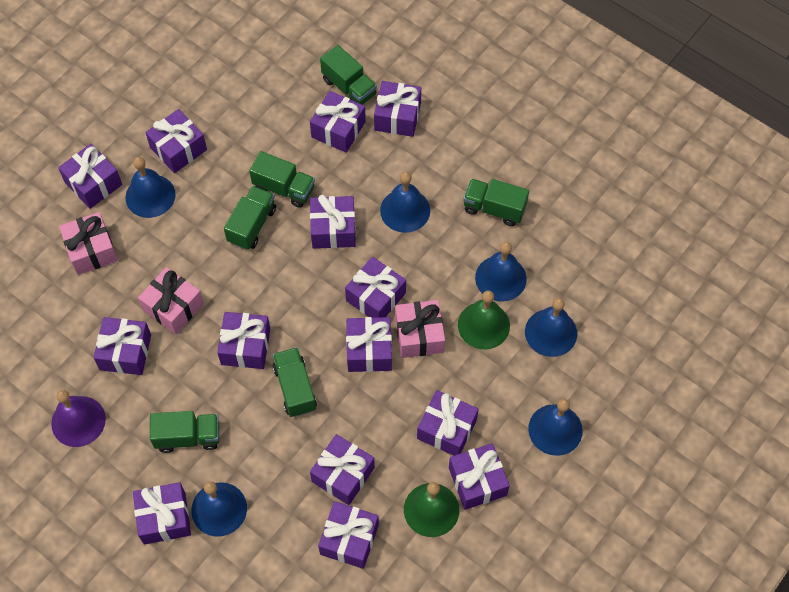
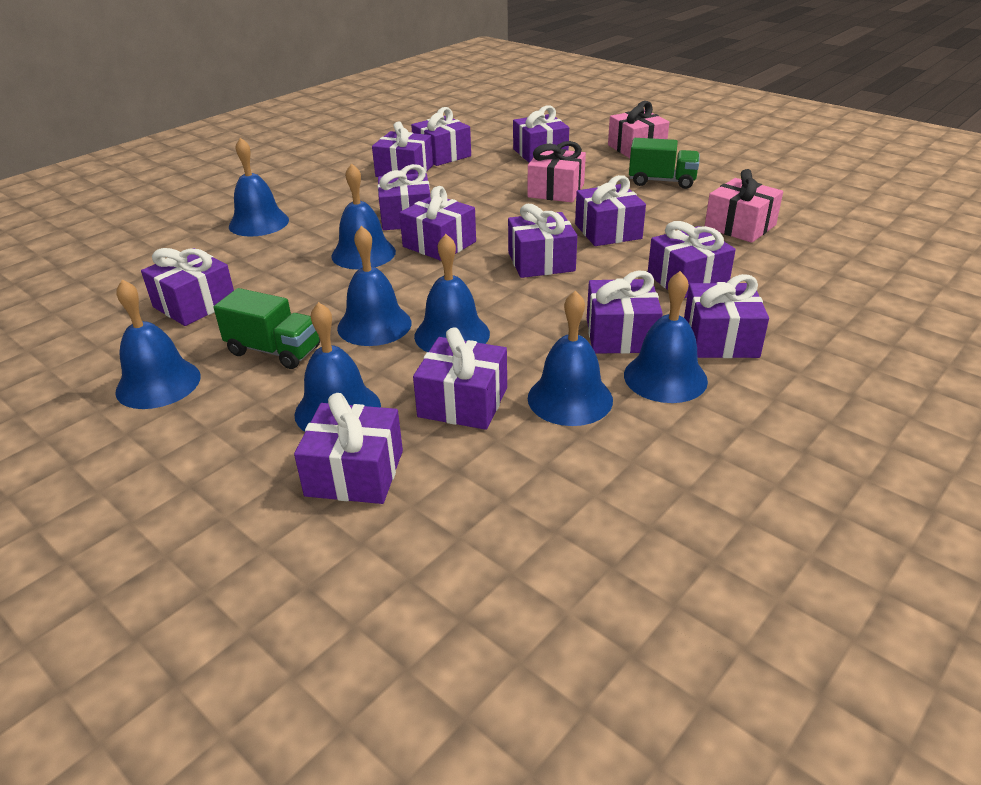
blue bell: [126,157,176,218] [191,481,247,537] [380,172,430,233] [475,242,527,302] [525,298,577,357] [528,399,583,456] = 6 -> [115,279,201,409] [229,137,289,237] [294,302,381,432] [331,163,396,269] [337,226,412,346] [414,234,490,352] [528,291,613,426] [624,271,708,403] = 8
green bell: [404,482,459,537] [458,291,510,350] = 2 -> none = 0
green truck: [150,411,219,453] [224,186,276,250] [249,151,315,208] [273,347,317,417] [320,45,377,105] [463,179,529,226] = 6 -> [214,288,320,369] [629,138,700,189] = 2
purple bell: [51,390,106,447] = 1 -> none = 0
purple gift: [58,144,122,209] [93,317,151,375] [133,482,191,545] [145,109,207,173] [217,312,270,369] [310,91,366,153] [310,195,356,249] [310,434,375,505] [318,501,379,569] [345,257,406,318] [346,317,392,372] [374,81,421,137] [417,390,479,456] [449,443,510,510] = 14 -> [141,248,234,326] [294,393,403,504] [372,121,433,177] [378,164,430,230] [399,186,476,261] [411,107,471,166] [413,327,507,430] [508,204,577,278] [513,105,569,163] [575,175,646,246] [587,271,663,354] [648,221,736,298] [684,274,769,358] = 13

